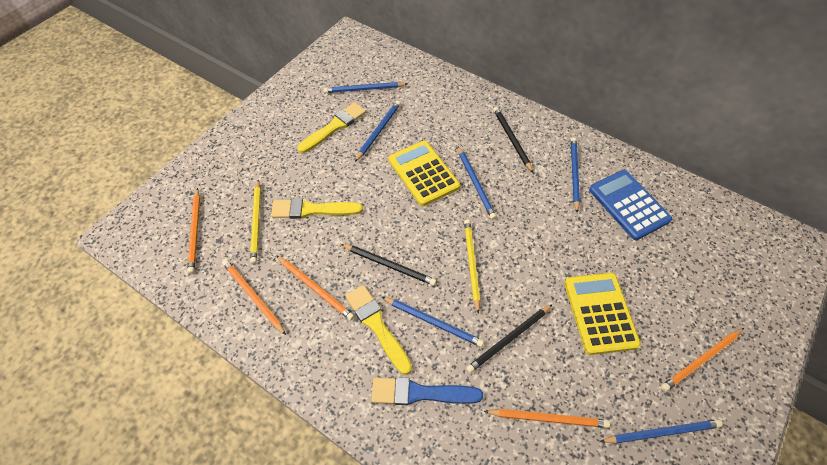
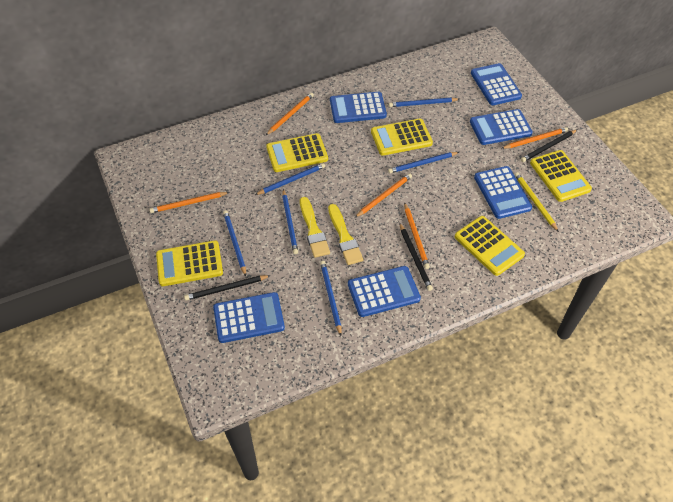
blue brush: [371,377,483,405] = 1 -> none = 0
blue calculator: [589,170,672,240] = 1 -> [213,292,285,343] [330,92,387,123] [348,266,421,317] [470,109,533,145] [471,63,522,105] [474,166,532,219] = 6
yellow brush: [271,198,363,219] [297,102,366,153] [346,285,412,375] = 3 -> [300,197,330,258] [328,204,364,265] = 2
yellow calculator: [389,141,460,206] [564,273,641,355] = 2 -> [156,240,223,286] [266,133,328,172] [371,119,433,156] [454,216,525,276] [530,150,592,202] = 5
yellow pencil: [250,180,261,264] [464,219,480,314] = 2 -> [514,172,559,232] = 1

